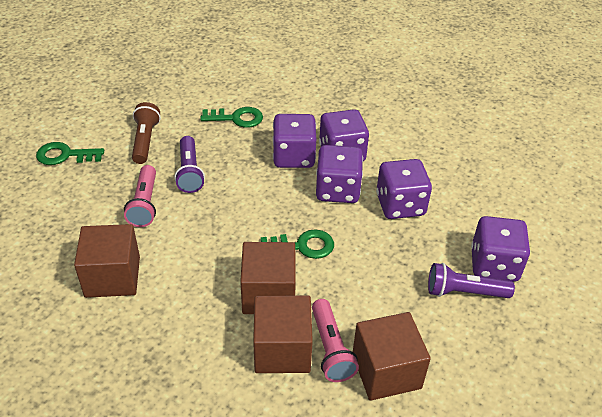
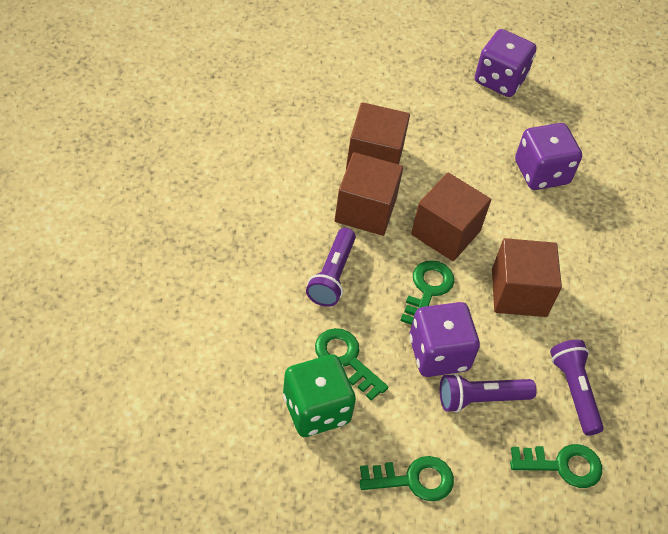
brown flashlight: [132,102,161,164] = 1 -> none = 0
green dice: none = 0 -> [283,355,356,437] = 1
green key: [36,142,104,165] [200,107,263,128] [261,229,334,259] = 3 -> [315,328,389,401] [360,456,454,501] [400,260,454,325] [510,444,602,488] = 4
pink flashlight: [124,165,156,227] [312,299,359,382] = 2 -> none = 0
purple dice: [273,114,316,168] [316,145,363,203] [319,109,369,161] [376,159,432,219] [471,216,530,282] = 5 -> [409,302,480,377] [475,29,536,97] [515,123,582,190] = 3
purple flashlight: [174,136,205,193] [428,263,515,298] = 2 -> [306,228,356,307] [440,373,537,413] [550,340,604,436] = 3

